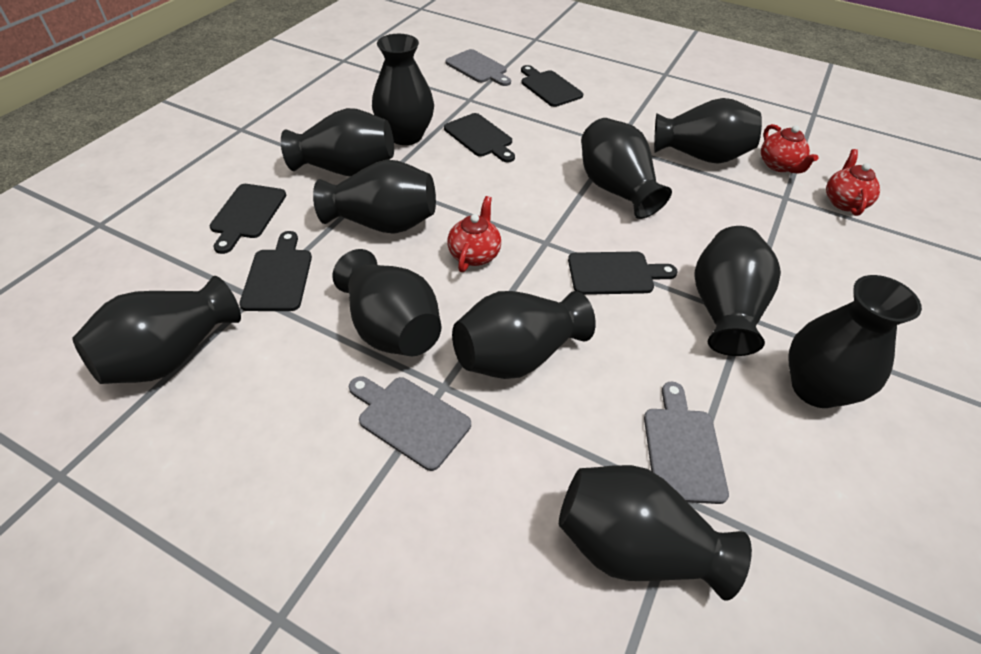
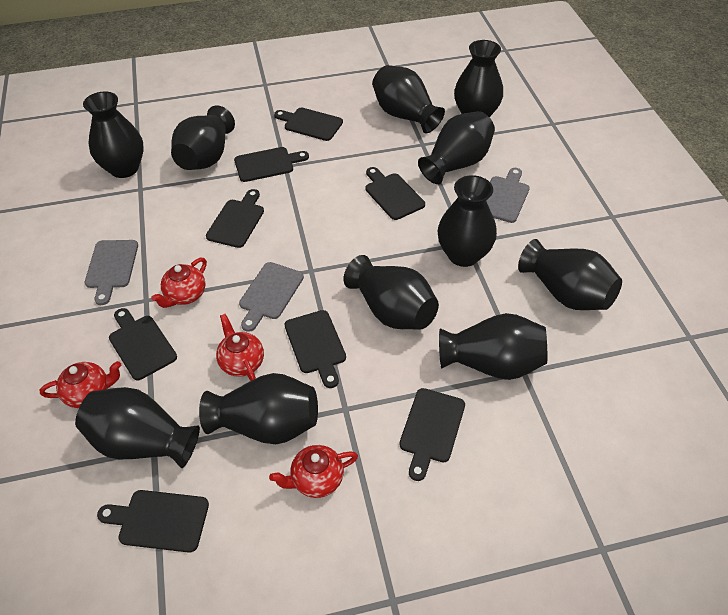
black cutting board: [209,184,286,254] [239,231,312,311] [444,113,515,162] [521,65,583,107] [568,252,678,295] = 5 -> [97,490,209,553] [109,308,177,380] [206,189,264,248] [234,147,309,182] [274,108,343,141] [285,310,346,388] [366,167,425,220] [399,388,465,481] = 8
red teapot: [447,196,501,272] [761,124,819,173] [826,149,880,216] = 3 -> [40,361,121,408] [151,258,207,308] [216,314,264,381] [269,445,358,498] = 4

